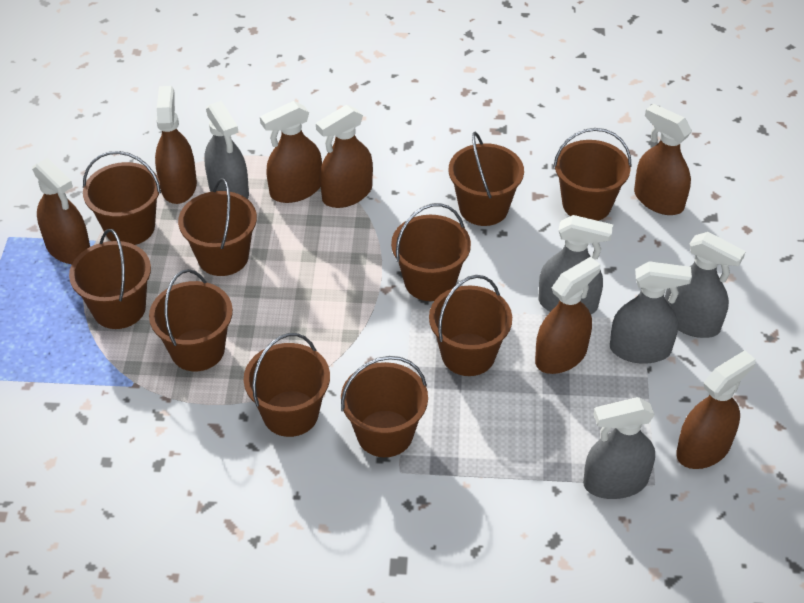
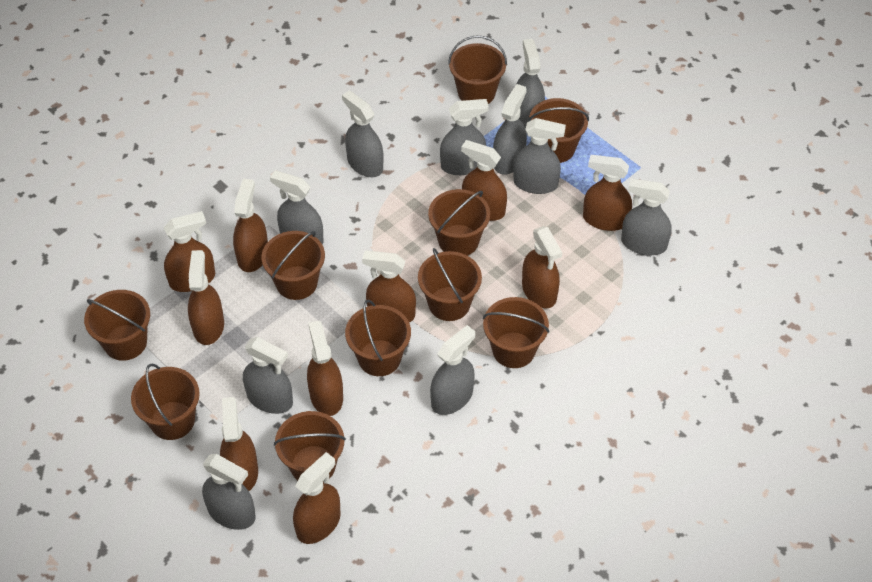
brown spray bottle: [32,158,90,264] [155,86,197,204] [260,101,322,203] [316,105,373,208] [535,257,600,374] [634,104,692,215] [676,350,756,469] = 7 -> [164,211,215,292] [188,250,224,345] [220,397,258,491] [233,179,268,272] [293,452,341,544] [307,321,343,416] [362,251,416,323] [461,140,507,221] [522,226,562,309] [583,155,632,231] = 10
grey spray bottle: [204,101,249,199] [538,215,613,314] [583,397,655,499] [610,261,692,364] [665,232,746,338] = 5 -> [202,454,256,530] [243,337,293,414] [270,171,323,245] [342,91,384,177] [430,325,475,415] [440,99,489,175] [493,84,527,175] [513,118,566,194] [517,39,545,128] [621,178,672,256] = 10

